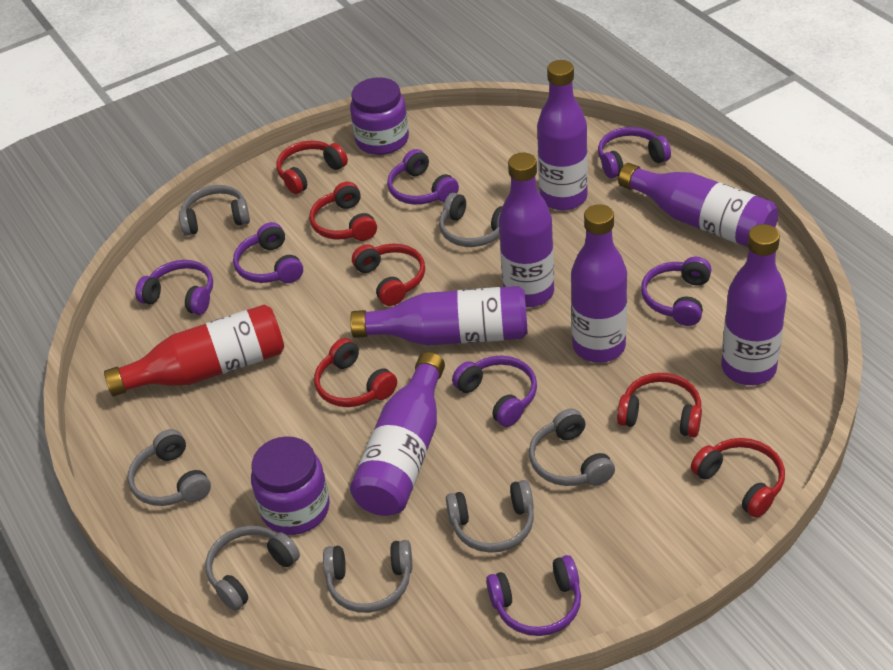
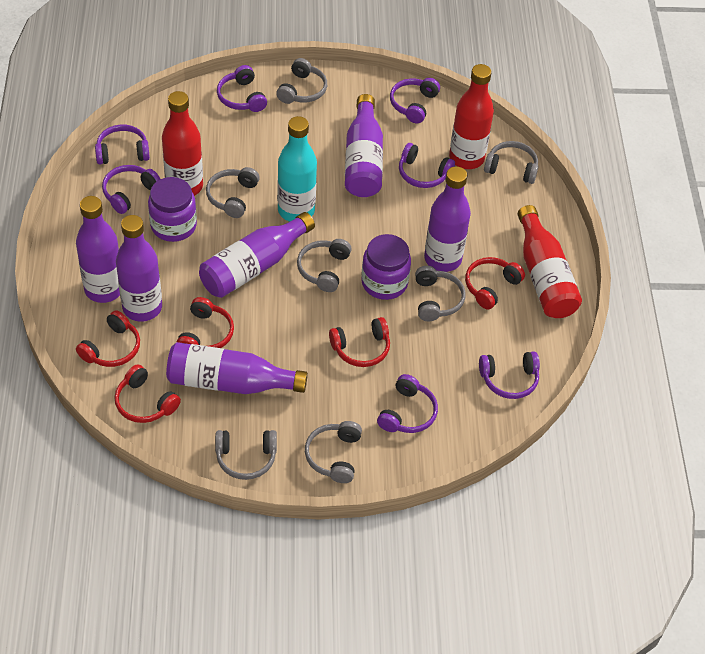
purple bottle: [350,286,528,345] [350,352,445,516] [499,153,554,307] [537,60,588,211] [571,204,627,363] [618,163,778,247] [721,224,787,385] = 7 -> [76,196,120,303] [116,215,162,322] [166,342,308,394] [199,212,315,298] [345,94,383,197] [424,166,471,272] = 6
red bottle: [104,305,284,396] = 1 -> [162,91,203,196] [449,64,494,169] [518,205,582,318] = 3
red headphones: [276,141,348,194] [309,182,377,241] [314,338,397,407] [352,244,425,306] [617,373,702,437] [691,438,785,518] = 6 -> [76,310,140,367] [115,364,181,423] [177,297,234,348] [329,317,390,367] [465,257,525,310] = 5
turquoise bottle: none = 0 -> [277,116,317,222] = 1

